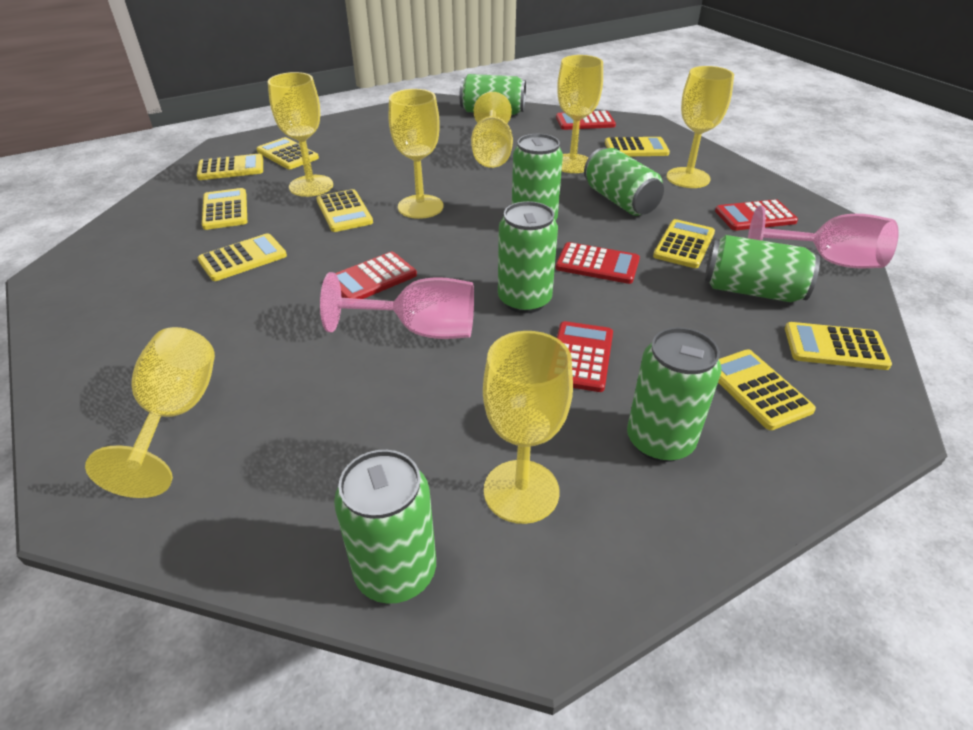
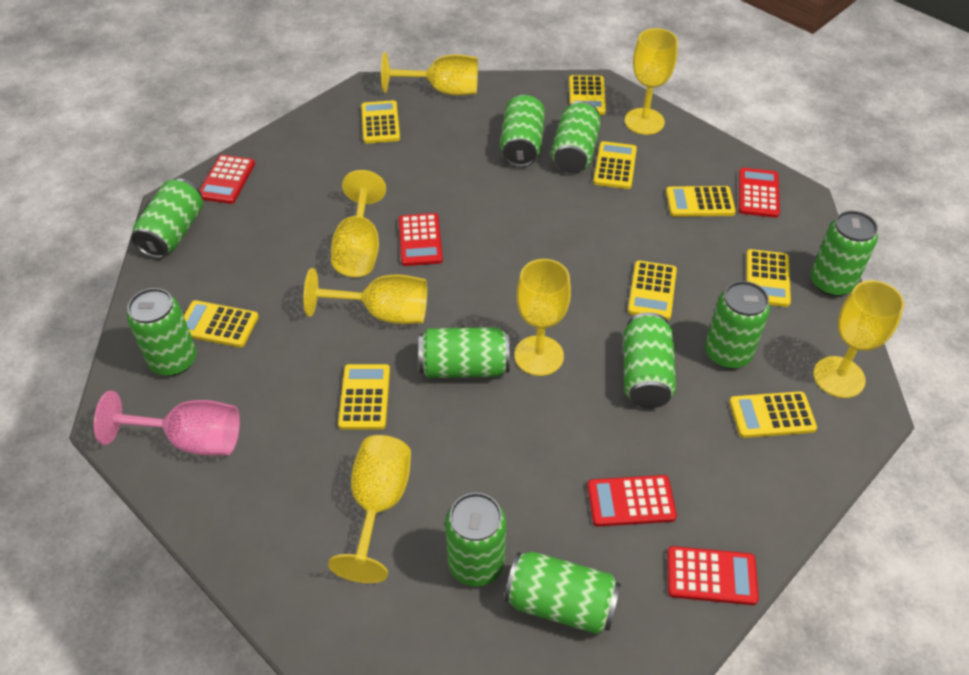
green can: [334,450,436,604] [460,74,526,115] [498,201,558,313] [512,134,563,221] [584,148,664,216] [627,327,721,462] [705,235,820,302] = 7 -> [127,288,197,376] [131,178,203,259] [418,327,510,378] [445,493,506,587] [500,94,545,167] [504,552,621,634] [551,101,601,173] [623,312,676,408] [705,281,770,369] [811,211,878,296] = 10
pink goblet: [320,272,474,339] [748,206,899,268] = 2 -> [94,391,240,455] = 1

